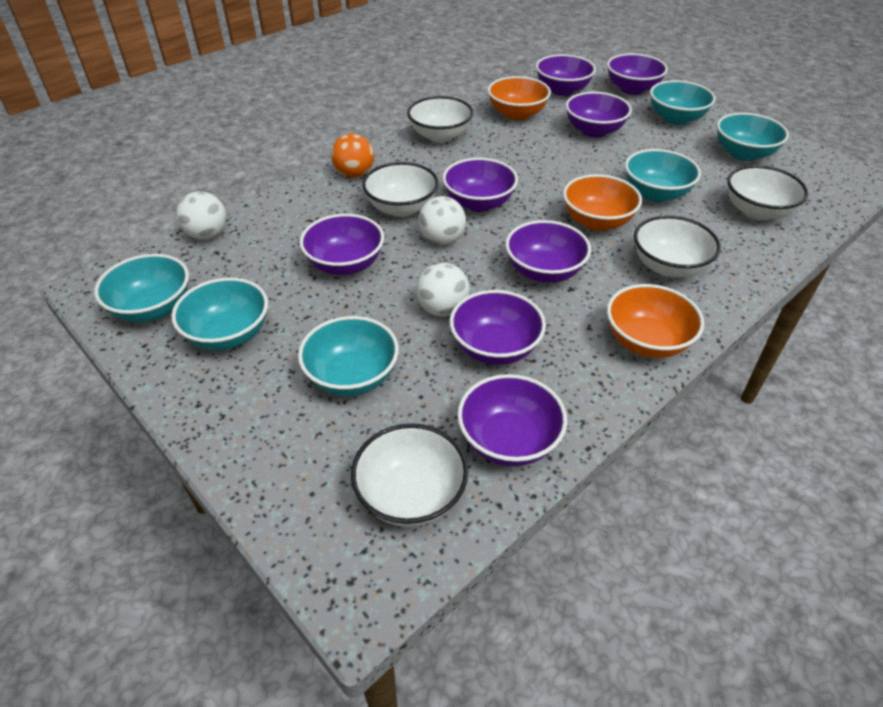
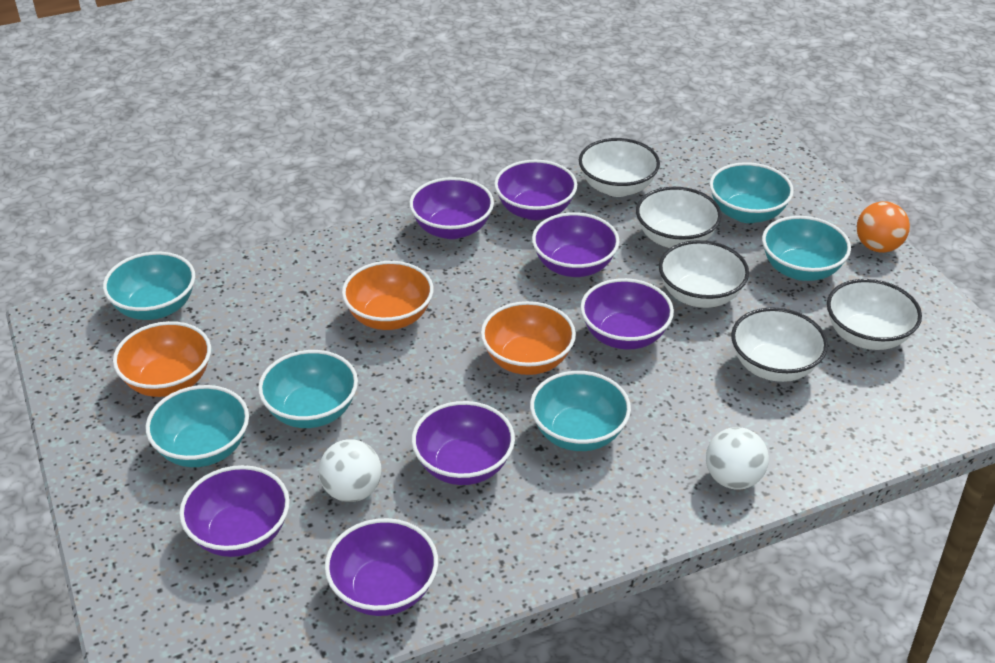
purple bowl: [300,214,384,275] [442,158,518,212] [450,290,546,365] [457,374,567,466] [505,220,591,283] [536,54,596,96] [566,92,632,138] [607,53,668,95] = 8 -> [179,465,290,557] [325,518,438,616] [409,177,494,239] [412,401,515,485] [494,160,577,220] [532,212,619,277] [580,278,674,349] = 7
white ball: [176,191,227,240] [416,263,470,317] [418,196,466,245] = 3 -> [319,439,382,502] [706,427,769,490] = 2

